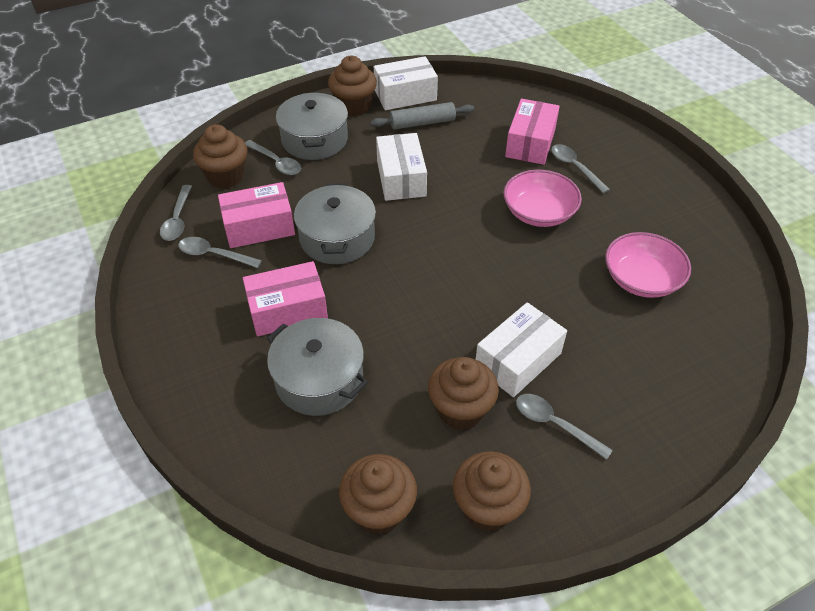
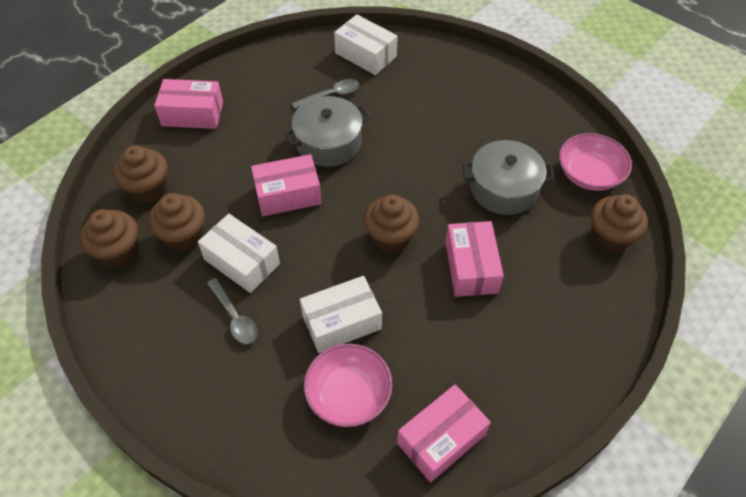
grey pot: [267,318,368,416] [276,92,348,160] [294,183,376,264] = 3 -> [284,96,370,167] [463,140,554,215] = 2
grey rolling pin: [371,102,474,129] = 1 -> none = 0
grey spoon: [160,185,192,241] [178,237,262,268] [245,140,301,175] [516,394,613,460] [551,144,610,194] = 5 -> [207,278,258,344] [292,79,359,109] = 2
pink box: [218,182,295,248] [243,261,328,336] [505,99,560,165] = 3 -> [154,79,223,129] [251,154,322,216] [397,384,491,482] [445,221,504,297] = 4

